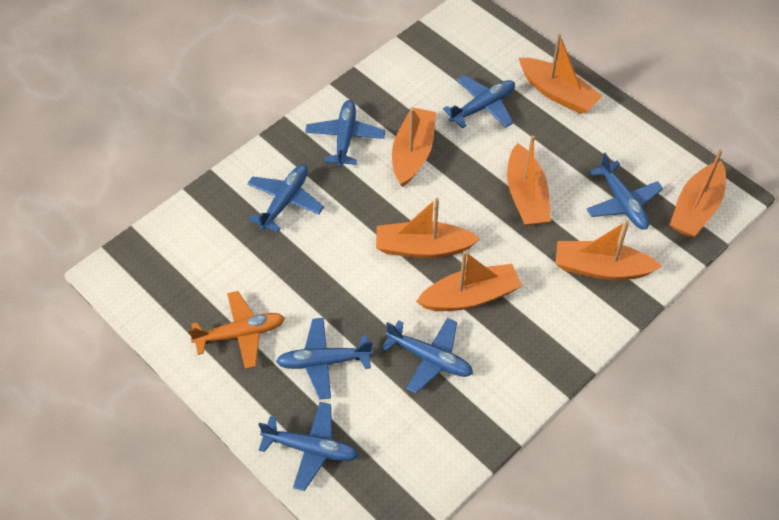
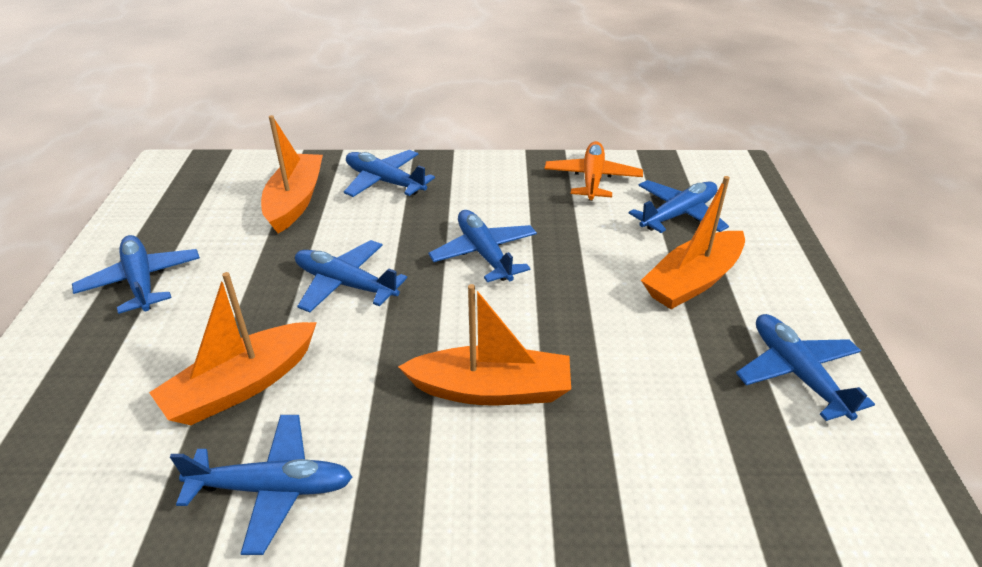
orange boat: [376,198,480,258] [392,107,436,187] [416,251,522,311] [507,135,551,226] [519,34,602,114] [555,220,662,280] [670,149,726,237] = 7 -> [149,272,317,425] [261,115,323,233] [398,284,571,405] [641,176,745,309] = 4

